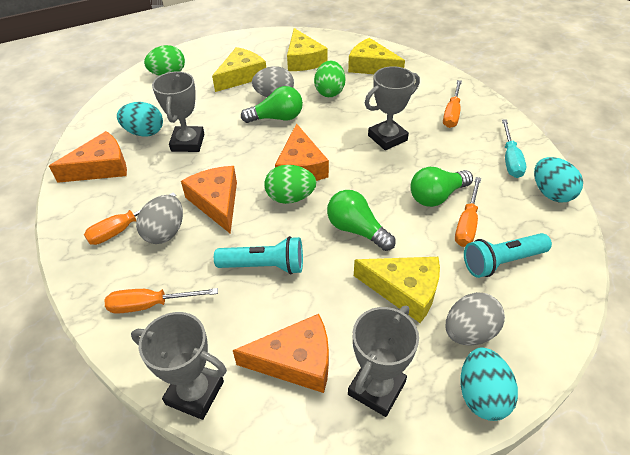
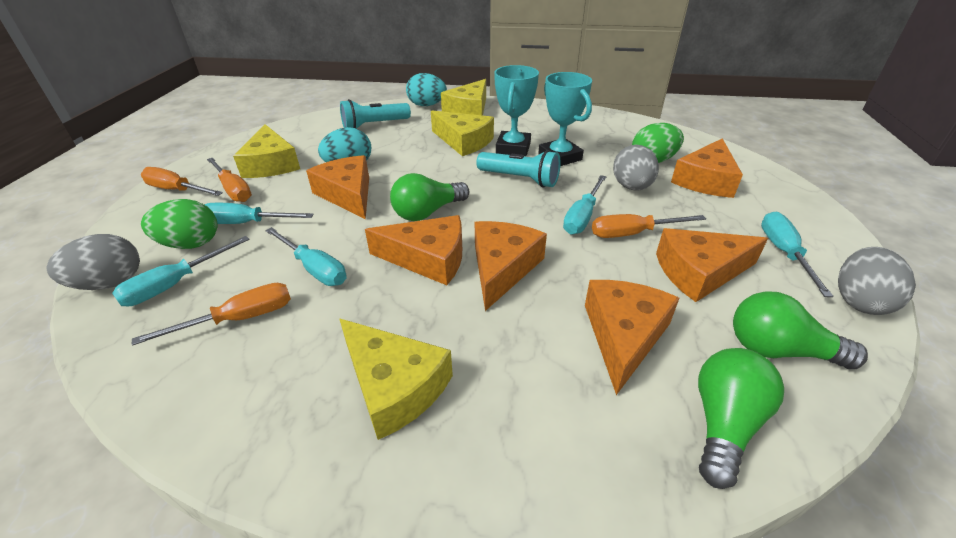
green egg: [144,45,185,76] [264,165,316,204] [314,61,345,97] = 3 -> [141,199,218,249] [632,123,684,163] = 2
grey trophy: [131,312,227,420] [152,71,204,152] [348,305,419,417] [365,66,420,150] = 4 -> none = 0
orange cheese: [49,131,127,183] [181,166,237,234] [233,314,329,393] [275,123,329,181] = 4 -> [306,155,369,220] [365,215,462,285] [475,221,547,311] [585,280,679,395] [656,228,768,302] [671,138,743,198] = 6
turquoise egg: [117,102,163,137] [461,347,518,421] [534,157,583,202] = 3 -> [318,127,371,162] [406,73,447,106] = 2
turquoise screwdriver: [502,119,526,178] = 1 -> [112,236,250,306] [205,203,314,224] [265,227,347,286] [563,175,606,235] [761,212,834,297] = 5
turquoise trophy: none = 0 -> [494,65,539,156] [538,72,592,166] = 2

